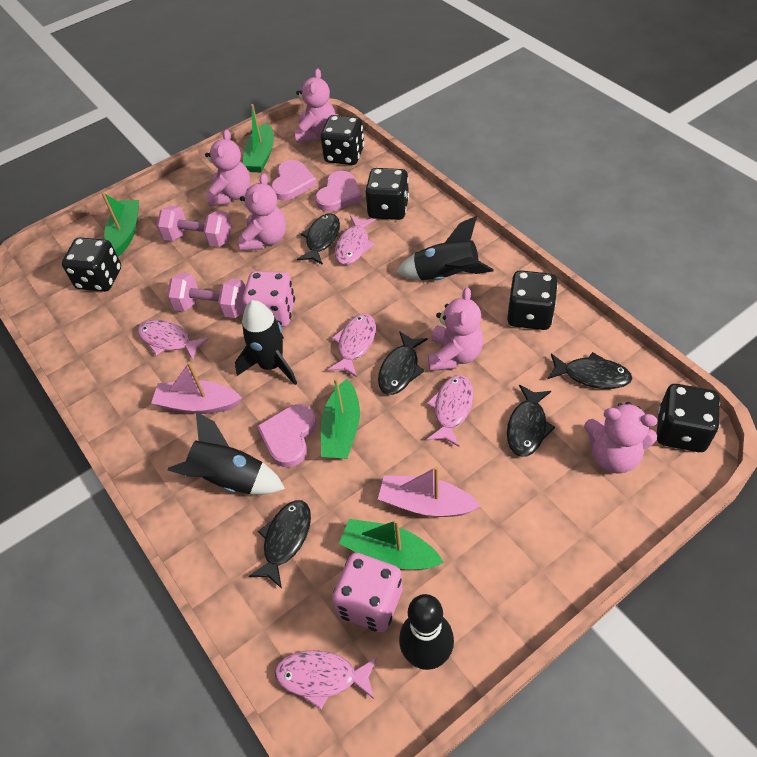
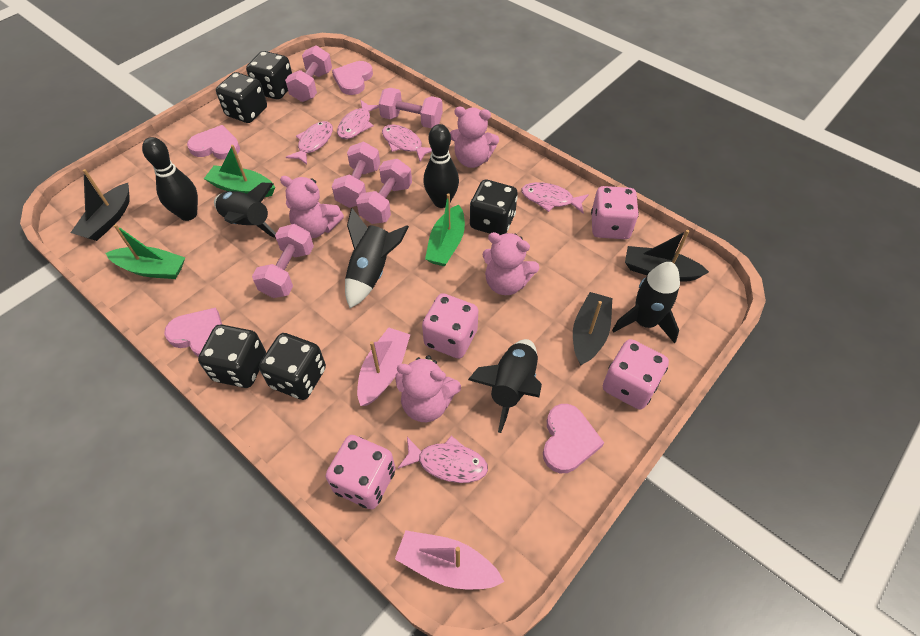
black boat: none = 0 -> [70,169,130,241] [573,292,612,366] [625,230,709,282] = 3
black bowling pin: [399,594,454,670] = 1 -> [142,137,198,221] [423,124,459,208] = 2
black fish: [248,500,311,589] [297,213,340,265] [378,331,428,395] [507,385,555,457] [547,352,632,389] = 5 -> none = 0
black rocket: [167,412,285,494] [235,300,297,385] [396,216,494,280] = 3 -> [214,183,276,238] [345,208,409,308] [468,339,542,433] [612,262,680,343] = 4
green boat: [102,192,139,257] [243,104,274,172] [321,378,360,459] [339,519,444,570] = 4 -> [106,224,185,279] [204,145,275,197] [425,193,465,266] = 3
pink dice: [243,271,295,327] [332,553,403,632] = 2 -> [326,435,396,509] [422,293,478,359] [591,186,639,239] [603,339,669,409] = 4
pink dumbbell: [157,205,232,247] [167,273,245,318] = 2 -> [252,224,314,298] [285,46,332,102] [332,142,380,208] [356,159,412,224] [379,88,443,128] = 5
pink heart: [257,404,317,467] [271,160,317,201] [315,171,363,212] = 3 -> [164,308,222,357] [187,125,240,160] [332,61,373,95] [543,404,604,473] = 4
pink teddy bear: [205,130,251,206] [239,173,286,251] [295,69,336,143] [428,287,483,371] [584,402,657,474] = 5 -> [280,176,344,238] [395,355,461,422] [450,107,499,168] [483,232,539,295] = 4

